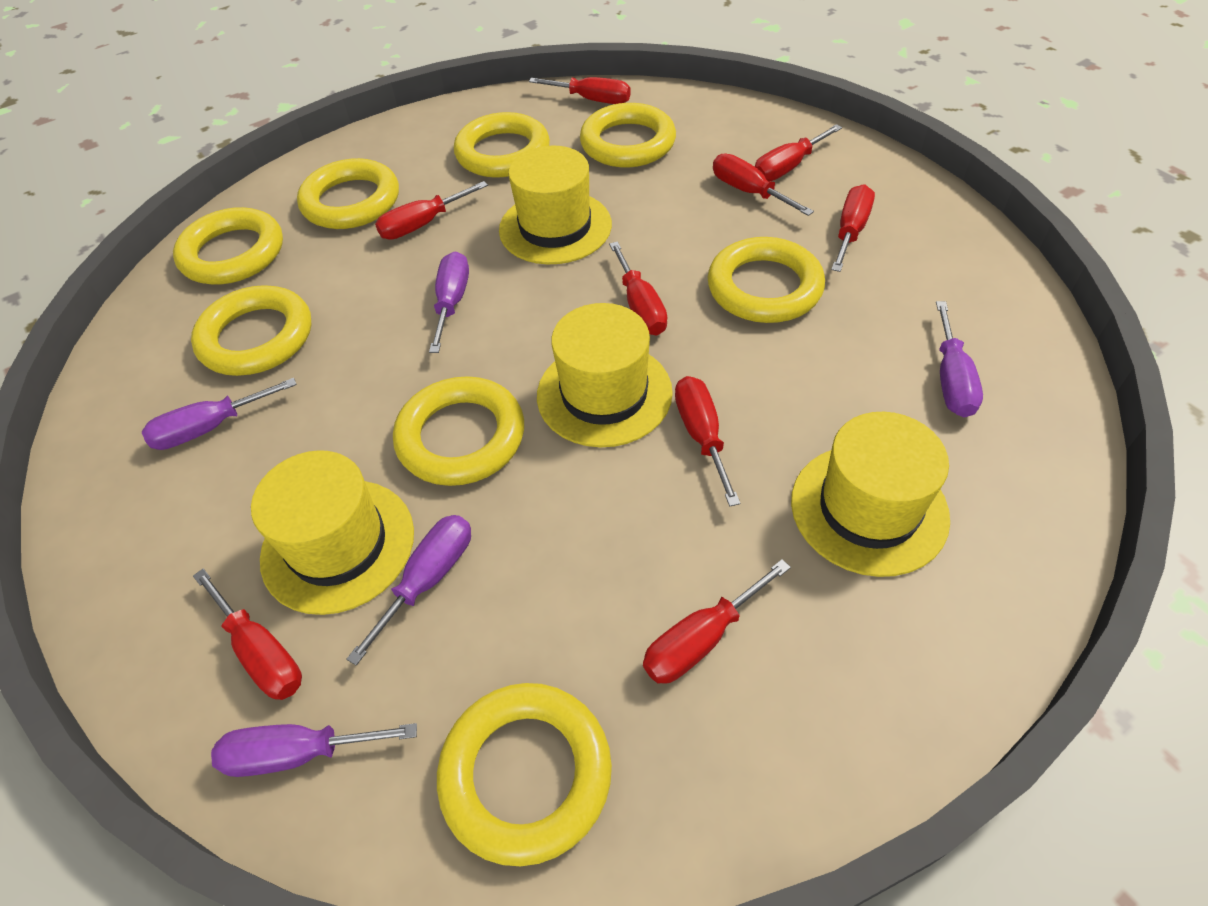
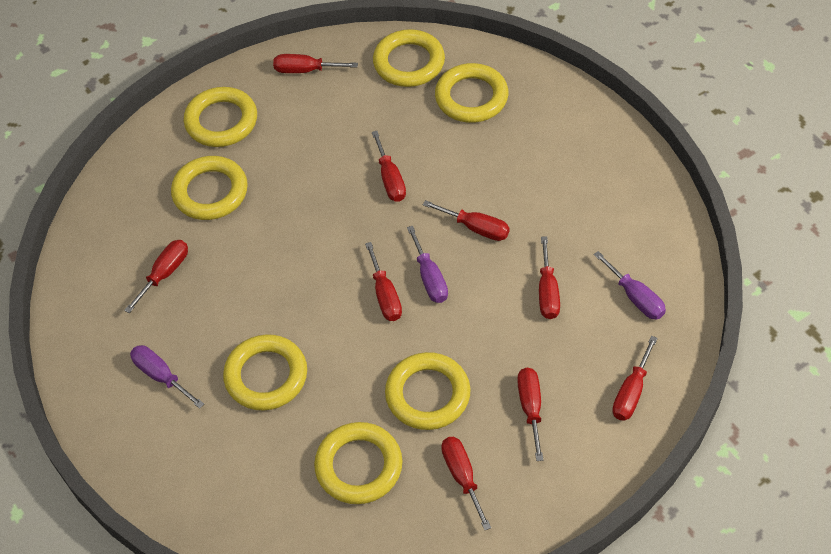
purple screwdriver: [142,378,297,450] [211,723,417,777] [347,515,471,666] [429,252,469,353] [936,301,983,417] = 5 -> [130,345,204,409] [407,226,448,303] [594,251,666,320] = 3
yellow hat: [251,450,414,615] [499,145,612,264] [537,303,673,447] [791,412,950,577] = 4 -> none = 0
yellow ring: [173,207,283,285] [191,285,311,376] [297,158,399,229] [393,376,524,486] [437,683,612,866] [454,112,550,178] [580,103,676,167] [708,237,825,323] = 8 -> [171,156,248,220] [184,87,257,147] [223,334,307,411] [314,422,403,504] [373,29,445,87] [385,352,471,430] [435,63,509,123] = 7

